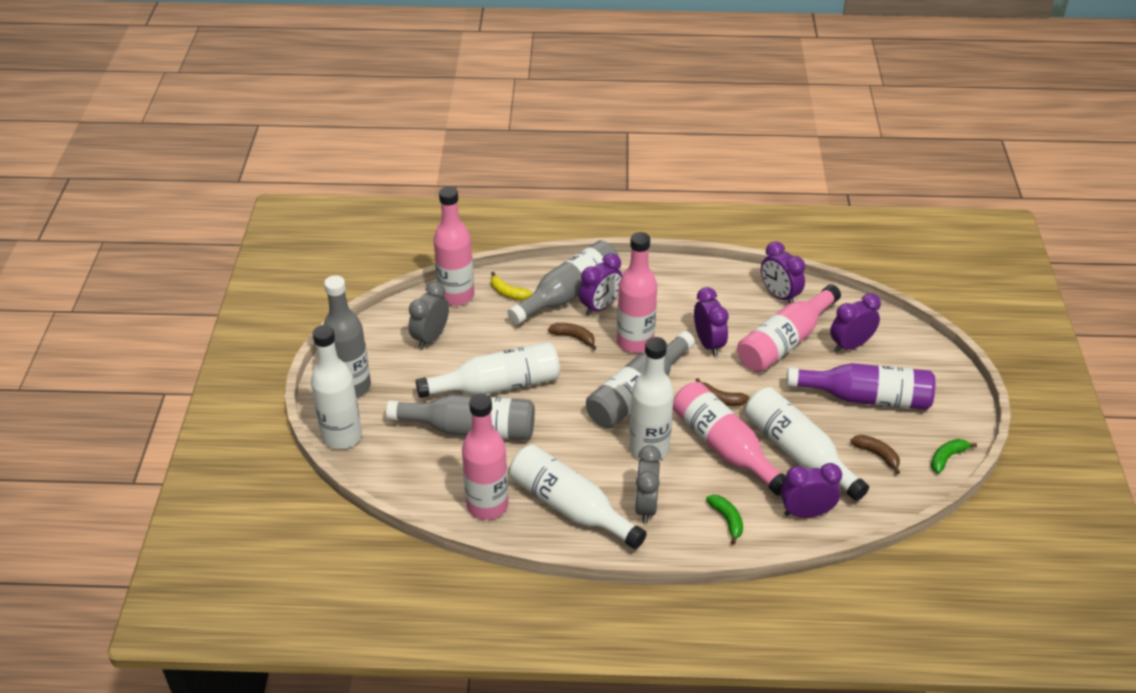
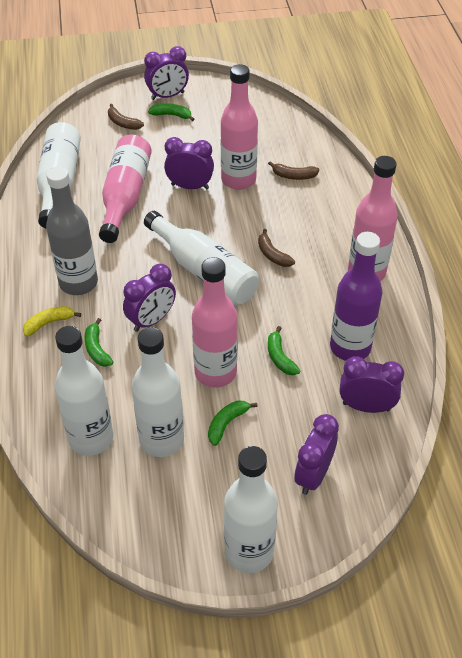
green banana: [706,495,743,544] [931,439,977,474] = 2 -> [84,318,113,367] [148,103,195,121] [208,401,258,446] [268,326,300,375] = 4
grey bottle: [324,275,371,397] [386,395,535,440] [508,240,619,325] [586,331,695,428] = 4 -> [46,166,98,295] = 1
grey clock: [409,282,449,349] [635,445,661,523] = 2 -> none = 0
pink bottle: [434,187,474,306] [462,394,508,520] [617,232,657,353] [673,382,786,496] [737,285,841,372] = 5 -> [99,135,152,243] [192,257,238,388] [221,64,258,190] [348,156,398,281] = 4

